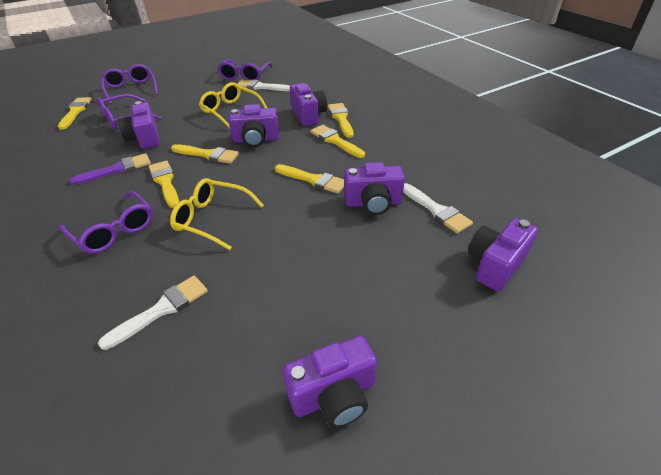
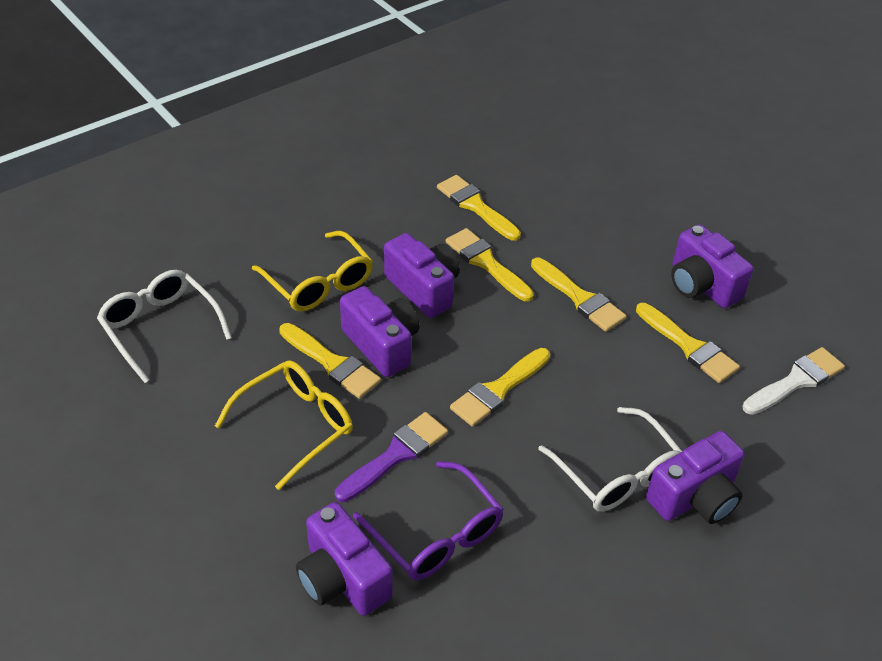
purple camera: [117,101,159,149] [228,104,279,147] [282,336,377,428] [290,83,327,126] [344,162,405,215] [468,218,538,291] = 6 -> [296,502,393,616] [340,286,419,377] [384,233,460,318] [646,431,744,524] [671,225,753,308] = 5
purple glasses: [59,191,153,254] [97,94,162,130] [101,64,158,104] [217,59,273,81] = 4 -> [353,461,504,580] = 1
white brush: [98,276,208,350] [238,80,290,91] [403,183,473,234] = 3 -> [743,347,845,415] = 1
white glasses: none = 0 -> [97,270,232,383] [538,407,682,512] = 2

